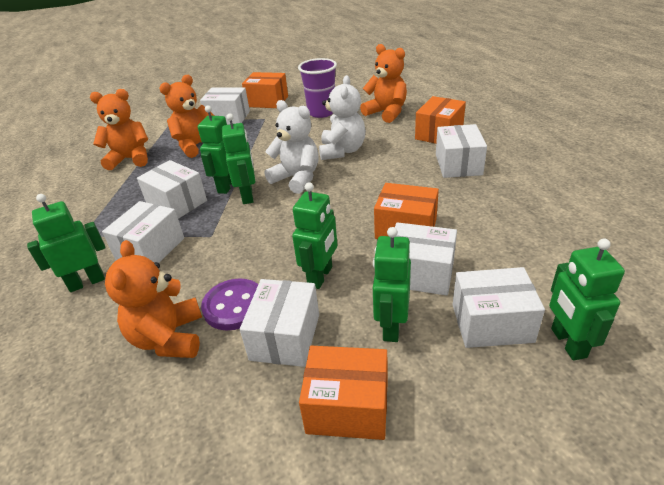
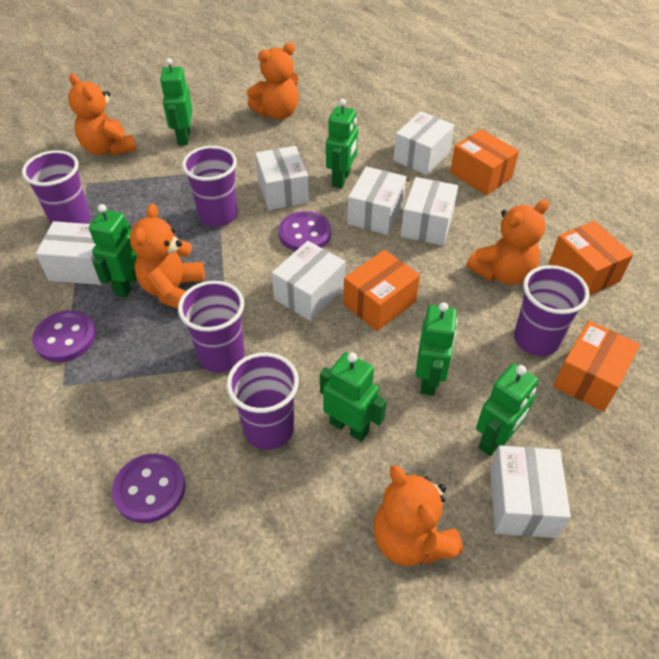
orange teddy bear: [90,89,148,170] [105,240,202,358] [159,75,215,158] [360,44,407,123] = 4 -> [68,73,137,156] [130,204,205,309] [247,43,299,119] [373,465,463,566] [466,199,549,285] = 5
purple button: [201,279,258,330] = 1 -> [32,310,96,362] [112,454,186,523] [279,211,331,251] = 3
purple cup: [298,58,337,118] = 1 -> [22,150,91,224] [178,281,245,373] [182,146,238,227] [226,352,299,450] [514,265,589,356] = 5
white teddy bear: [264,100,319,194] [319,75,366,160] = 2 -> none = 0

